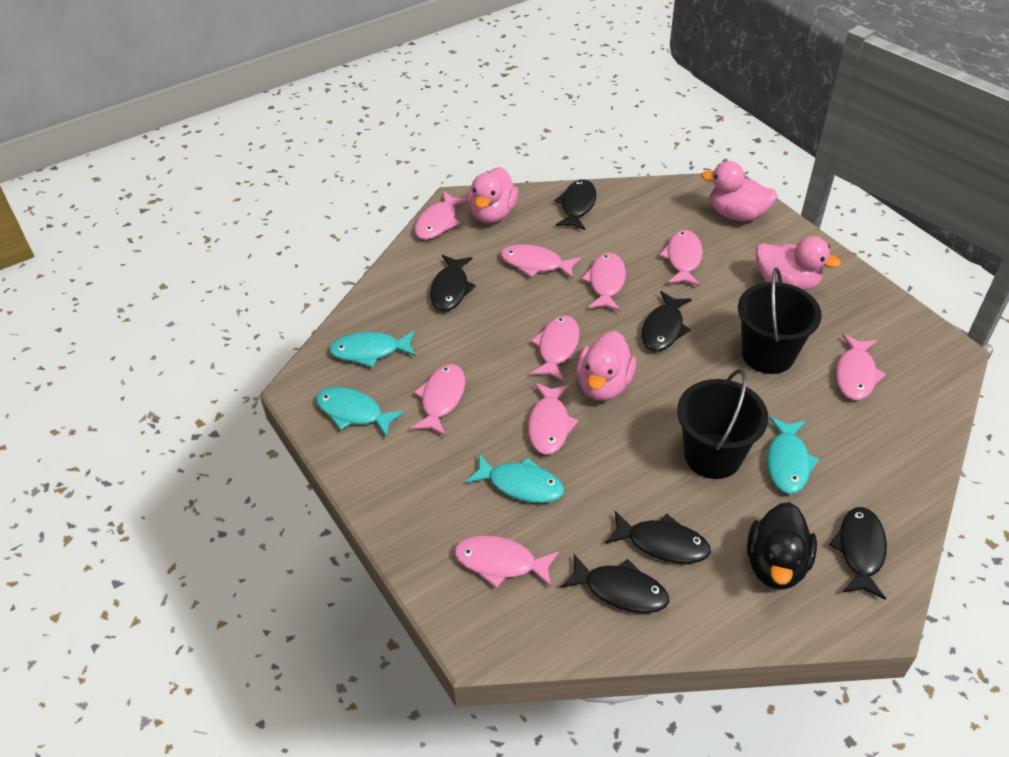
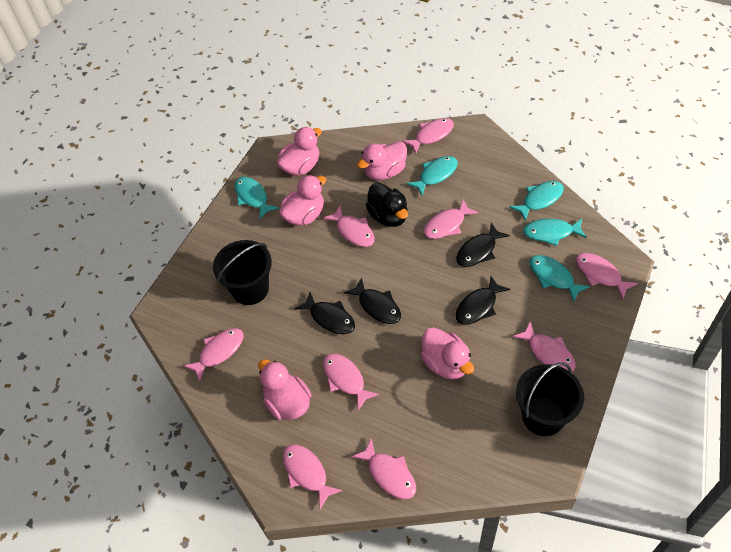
black fish: [430,255,476,311] [554,179,597,230] [560,554,669,613] [605,511,711,564] [642,291,692,352] [829,507,887,600] = 6 -> [295,292,355,334] [344,277,401,324] [456,223,510,267] [456,276,510,324] = 4
pink duck: [468,167,518,223] [576,331,636,401] [701,161,778,221] [756,236,841,291] = 4 -> [258,359,312,420] [277,127,322,176] [279,175,326,226] [357,141,407,180] [420,327,474,379] = 5
turquoise fish: [315,387,405,438] [329,331,416,368] [465,454,564,503] [767,417,820,494] = 4 -> [235,177,279,219] [406,156,458,196] [509,181,564,221] [523,219,587,246] [529,255,590,302] = 5

